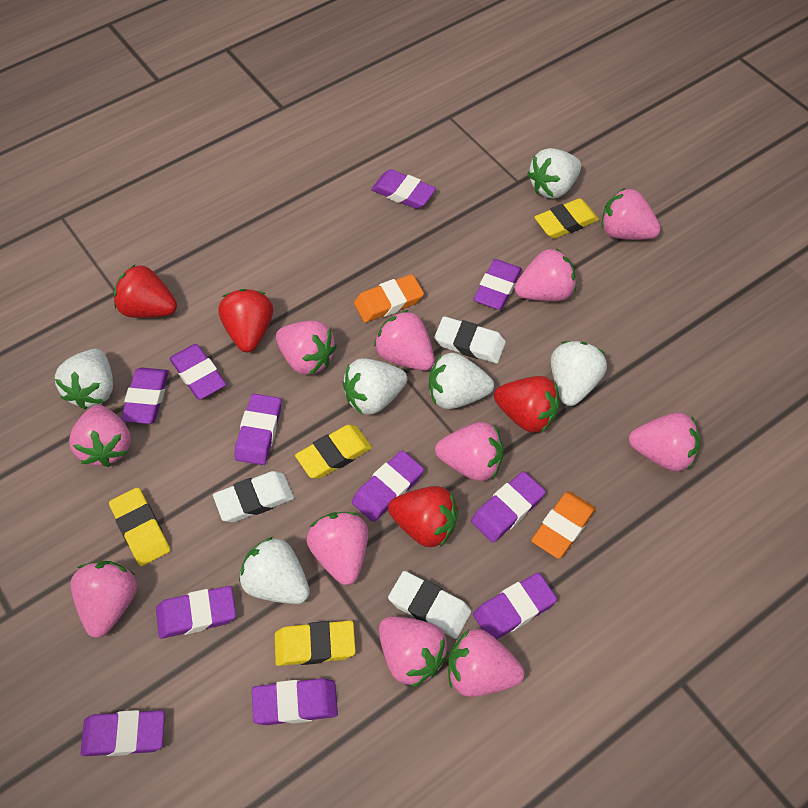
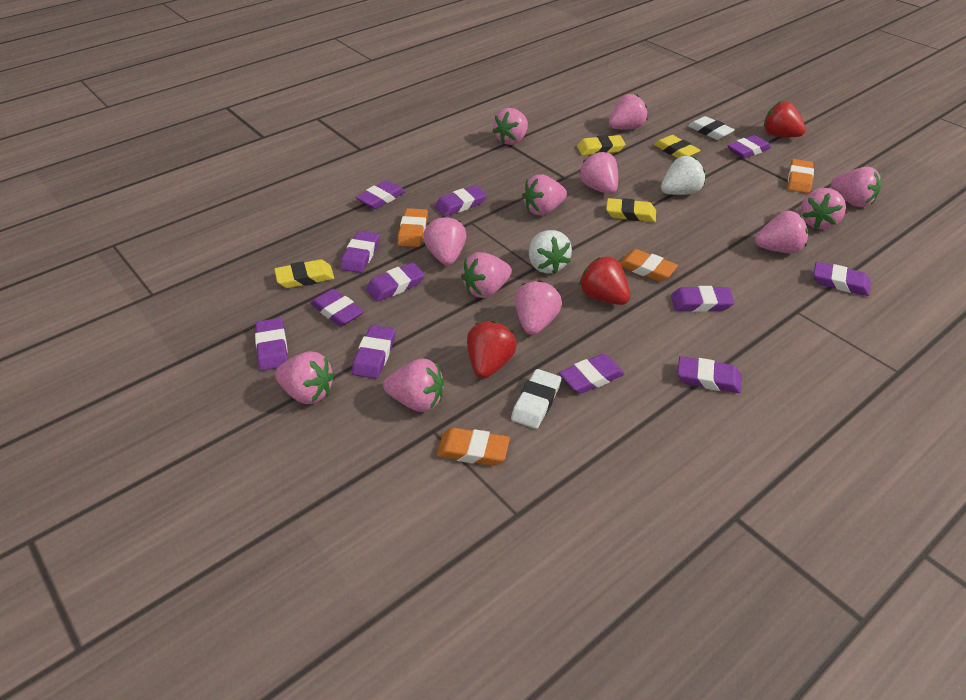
orange eraser: [354,274,424,323] [531,491,596,559] = 2 -> [397,208,428,247] [436,428,510,466] [619,249,678,281] [788,159,814,193] = 4
pink strawberry: [69,405,131,467] [70,561,137,638] [276,321,337,376] [307,512,368,585] [374,310,435,371] [379,617,449,688] [435,422,504,481] [448,629,524,697] [514,248,576,301] [601,188,661,240] [629,413,700,472] = 11 -> [275,351,334,404] [383,359,444,412] [423,216,467,266] [461,252,512,298] [492,108,528,145] [515,280,562,335] [522,174,567,215] [579,151,618,194] [609,94,647,129] [755,211,808,253] [801,188,846,229] [831,167,881,207] = 12
purple eraser: [80,710,165,756] [121,368,169,424] [156,586,236,639] [169,344,226,400] [235,394,281,465] [252,678,338,725] [352,450,424,522] [371,169,436,209] [471,471,546,542] [473,259,522,310] [473,573,557,639] = 11 -> [255,318,288,371] [310,289,364,327] [340,231,379,273] [352,325,395,379] [356,180,406,209] [366,262,425,302] [435,185,487,216] [559,354,625,394] [671,286,735,312] [678,356,741,393] [728,135,771,159] [813,262,871,296] = 12
red strawberry: [114,265,177,318] [219,289,273,352] [388,486,458,547] [494,376,560,433] = 4 -> [467,321,517,379] [579,257,630,305] [764,101,806,137] = 3
white eraser: [213,471,294,522] [388,571,472,639] [434,316,506,363] = 3 -> [511,369,561,429] [688,116,735,140] = 2
white strawberry: [55,349,113,409] [239,537,310,604] [343,358,407,415] [429,353,494,409] [527,148,581,199] [551,341,607,406] = 6 -> [529,230,572,274] [661,156,705,195] = 2

